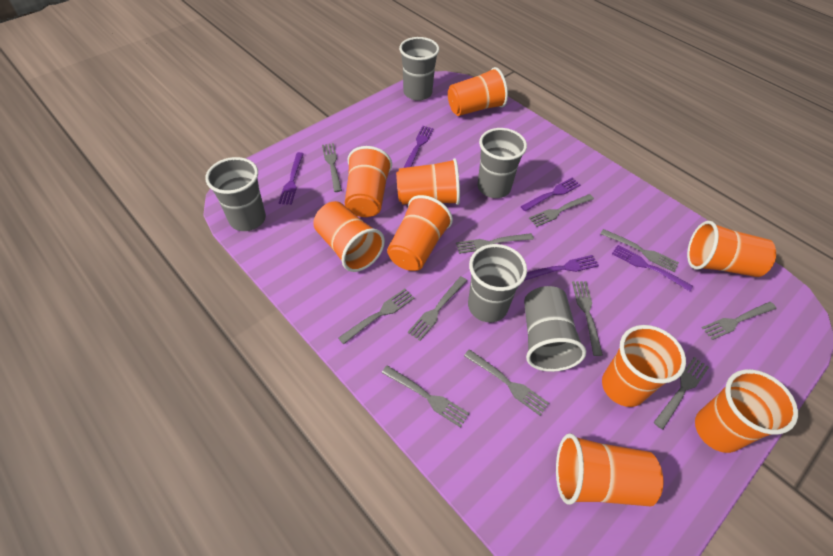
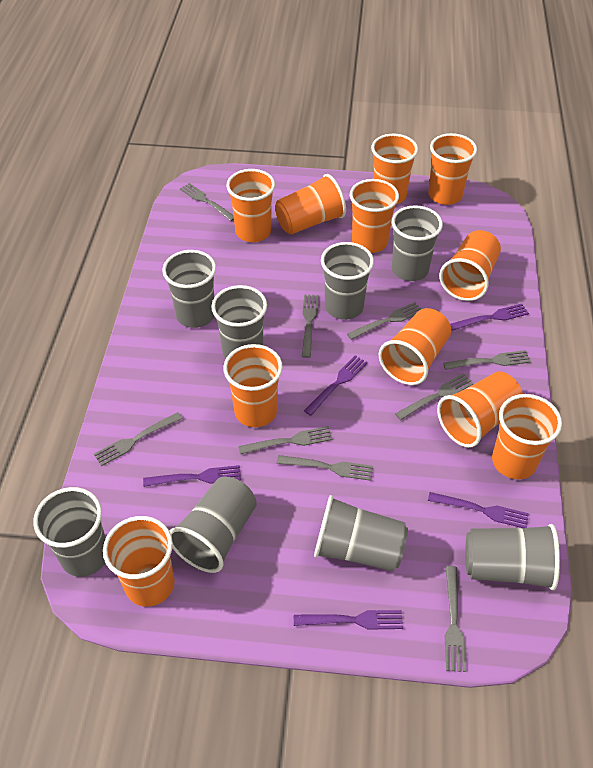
grey cup: [205,157,266,231] [399,37,439,101] [468,244,527,322] [477,128,527,198] [524,286,586,372] = 5 -> [33,487,106,577] [162,250,216,328] [170,477,257,573] [211,285,267,358] [314,495,408,571] [321,242,374,320] [392,205,443,281] [466,524,560,590] = 8
grey fork: [322,143,342,192] [338,289,414,344] [382,365,469,428] [408,276,467,341] [456,233,534,254] [464,349,549,416] [529,194,594,227] [572,281,603,356] [600,229,679,272] [653,357,709,430] [702,302,776,340] = 11 -> [94,412,183,466] [180,183,234,221] [238,426,333,454] [277,455,373,481] [302,294,318,358] [347,302,421,340] [395,373,474,420] [443,350,531,370] [445,566,466,672] = 9
orange cup: [313,201,385,272] [345,146,392,217] [387,195,453,271] [396,158,460,205] [448,67,508,116] [556,433,664,506] [602,325,686,407] [687,221,776,277] [695,369,798,453] = 9 -> [103,516,175,607] [223,344,283,427] [226,169,275,242] [275,174,346,235] [350,179,399,253] [371,134,418,204] [379,308,451,385] [428,133,477,205] [437,371,523,448] [439,230,501,301] [492,394,562,479] = 11

